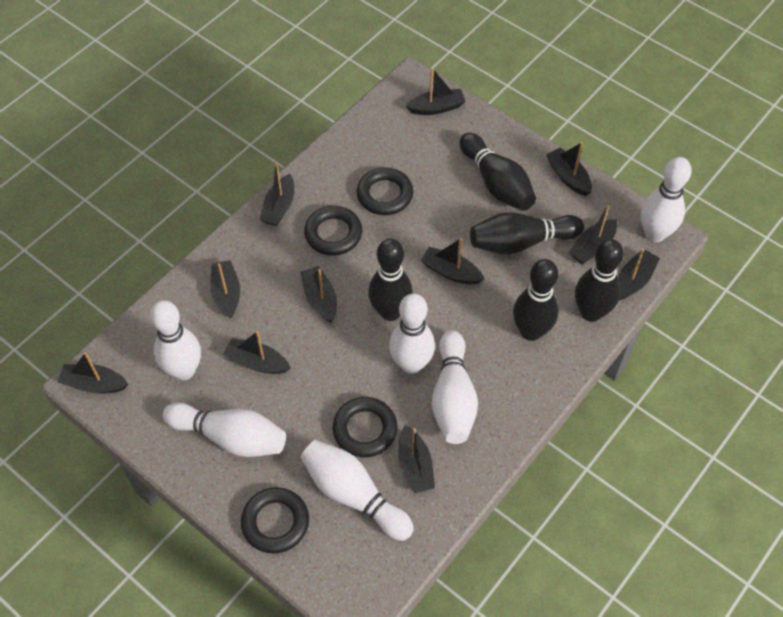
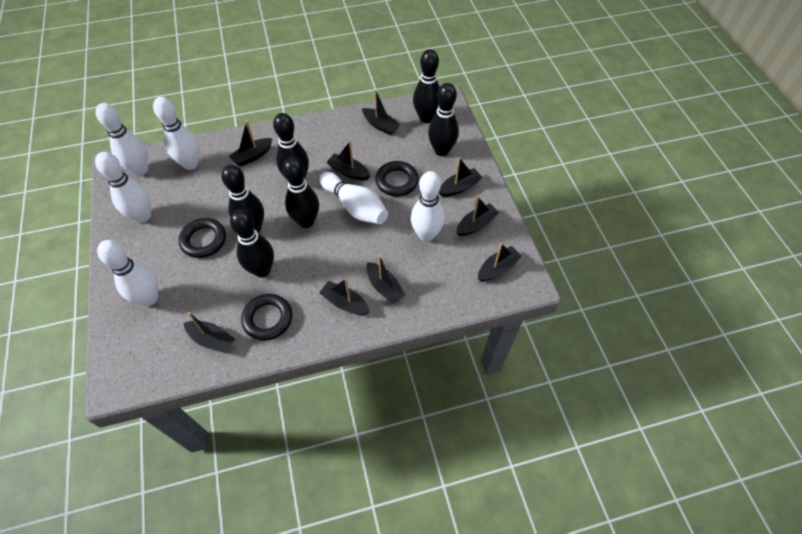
black boat: [57,352,128,393] [210,260,240,318] [223,331,290,374] [260,163,294,226] [300,266,337,323] [398,425,435,493] [406,68,466,115] [421,238,484,284] [546,142,592,196] [569,205,617,264] [618,248,660,300] = 11 -> [184,312,236,353] [229,120,273,167] [319,279,370,315] [326,141,370,181] [362,89,400,135] [366,255,406,304] [438,157,482,197] [456,197,500,236] [478,243,522,282] = 9
black bowling pin: [368,238,413,321] [460,133,536,211] [470,212,584,255] [513,259,559,341] [575,239,624,322] = 5 -> [221,165,264,233] [230,209,274,278] [273,113,309,179] [283,157,319,228] [413,49,440,123] [428,83,459,156] = 6
black ring: [241,487,309,554] [304,206,362,256] [333,397,398,457] [357,167,413,215] = 4 -> [179,218,226,258] [241,294,292,341] [375,161,419,196] = 3

